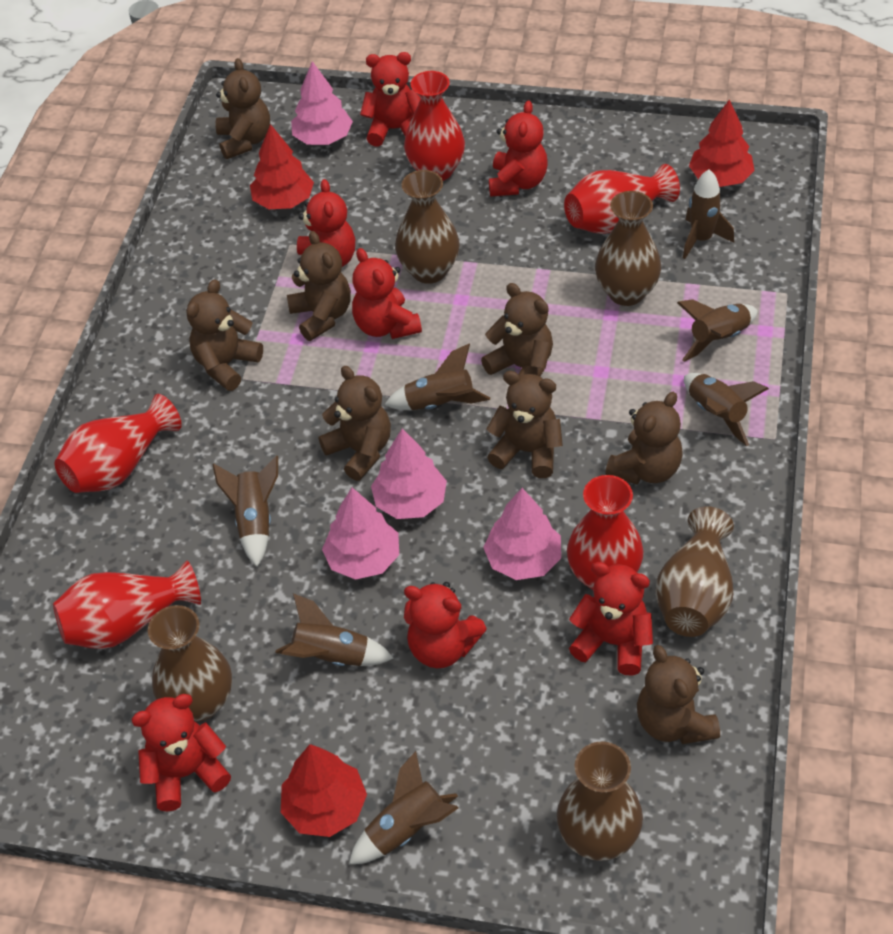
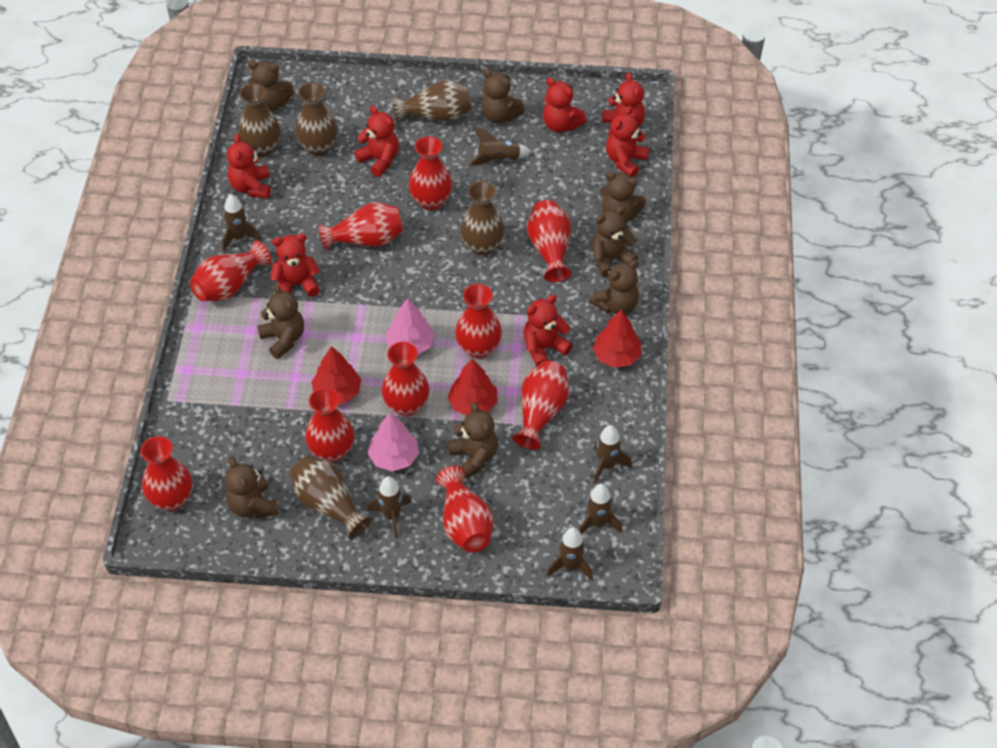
brown rocket: [212,455,278,567] [275,593,394,666] [349,751,458,864] [384,344,490,410] [677,299,758,362] [683,169,734,259] [684,373,769,446] = 7 -> [222,194,261,251] [368,476,412,538] [469,128,532,166] [547,527,593,581] [579,484,622,535] [593,425,632,484] = 6
pink tree: [291,61,353,145] [322,487,399,580] [371,428,447,519] [483,488,561,580] = 4 -> [368,413,419,472] [386,298,435,355] = 2
red vase: [53,560,201,649] [55,394,182,493] [404,71,465,181] [564,164,680,234] [567,475,643,590] = 5 -> [140,436,193,511] [190,241,271,301] [305,388,354,462] [319,202,403,251] [381,342,429,416] [409,136,452,210] [436,466,494,552] [455,284,502,359] [512,361,569,450] [527,200,571,282] = 10

